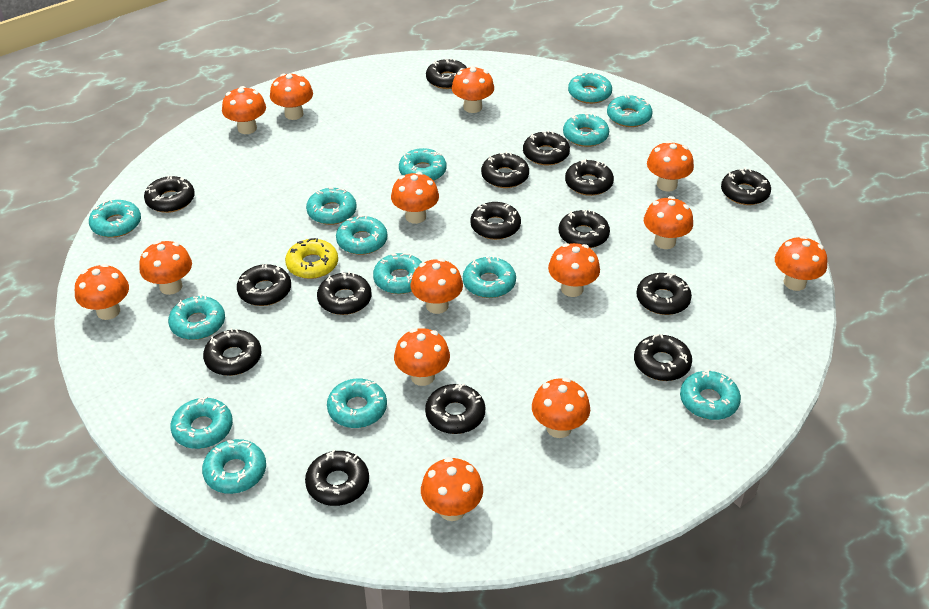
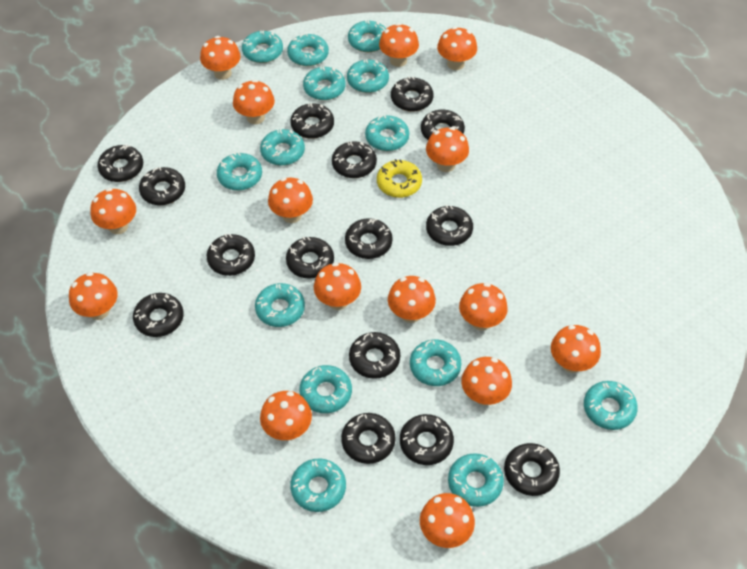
orange mushroom: [75,264,129,320] [139,241,192,295] [222,86,266,134] [270,73,313,120] [391,172,439,224] [394,328,450,386] [411,258,463,314] [421,457,483,521] [452,66,494,113] [532,378,590,438] [548,243,600,297] [644,196,693,249] [647,141,694,192] [775,236,827,291] = 14 -> [69,272,118,320] [90,188,136,234] [200,36,241,80] [233,80,275,124] [260,391,312,440] [268,178,313,223] [314,262,361,310] [379,23,419,67] [388,276,436,323] [420,493,475,548] [426,127,469,172] [437,27,477,70] [459,283,508,331] [461,357,512,405] [551,325,601,373] = 15

